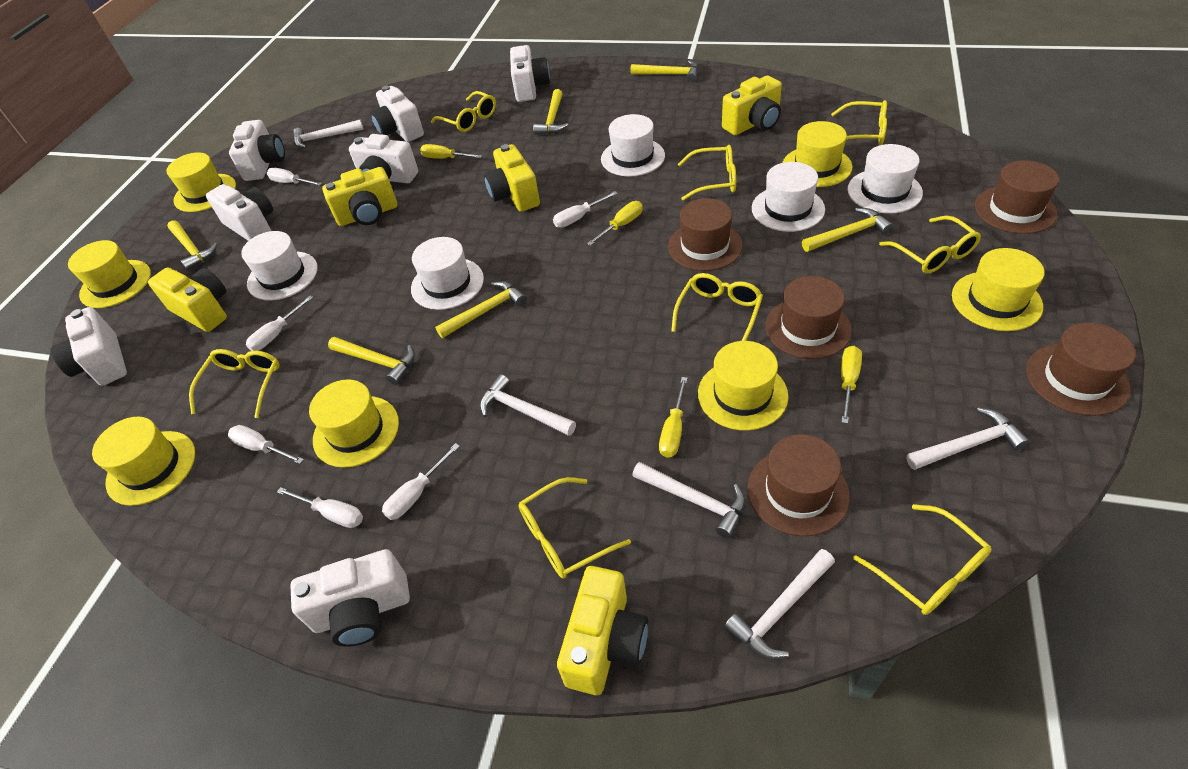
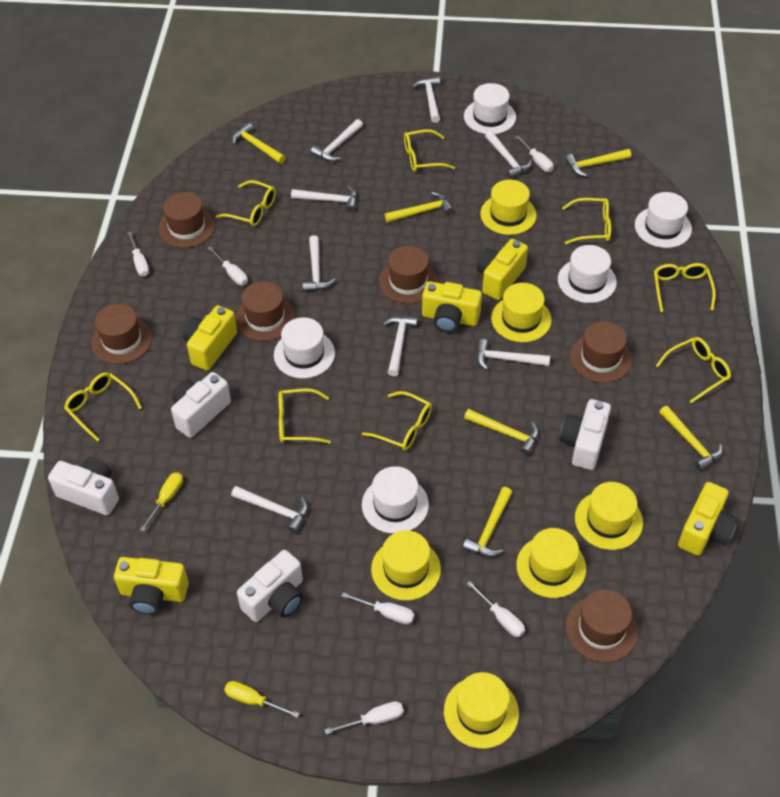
brown hat: [668,198,743,271] [747,434,850,536] [766,276,852,359] [975,160,1059,234] [1026,322,1136,416] = 5 -> [91,304,152,364] [159,192,215,248] [235,281,295,341] [379,246,438,304] [566,590,638,662] [570,321,632,383] = 6
white camera: [50,307,127,386] [206,184,273,241] [229,120,285,181] [290,549,410,647] [349,134,418,183] [370,86,424,142] [510,45,550,102] = 7 -> [48,457,119,515] [171,372,231,438] [237,550,303,622] [560,399,611,470] = 4
white hammer: [293,120,364,148] [480,374,576,436] [632,462,746,539] [724,549,835,659] [907,408,1030,470] = 5 -> [231,486,308,533] [291,186,357,212] [303,235,335,292] [310,119,363,162] [383,316,418,376] [412,76,440,123] [476,339,550,370] [485,131,532,179] = 8
yellow hat: [68,240,151,308] [92,417,195,506] [166,152,236,212] [309,379,399,468] [698,341,788,431] [783,121,852,187] [952,248,1045,331] = 7 -> [371,530,441,601] [444,672,519,749] [480,180,537,235] [491,283,552,342] [516,528,586,598] [575,482,643,550] = 6
yellow screwdriver: [420,144,482,159] [587,201,643,246] [659,377,688,458] [841,346,862,424] = 4 -> [140,472,183,532] [224,681,300,718] = 2

